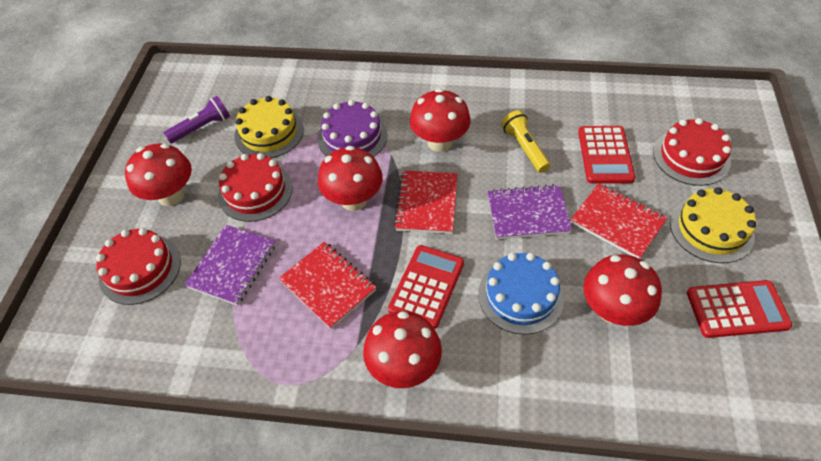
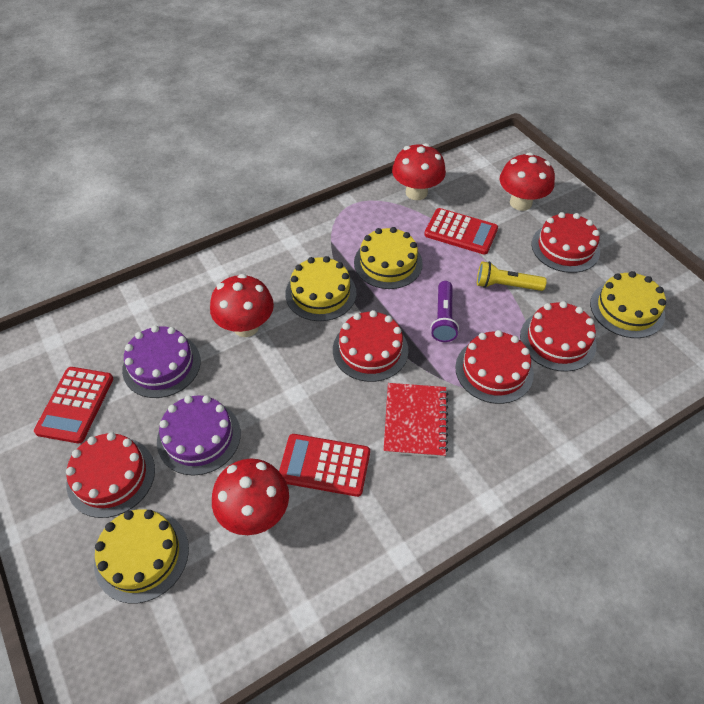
blue cake: [478,253,564,335] = 1 -> none = 0
purple cake: [318,100,387,157] = 1 -> [122,325,201,398] [157,395,241,476] = 2
purple notebook: [184,225,276,306] [488,184,572,240] = 2 -> none = 0
red cake: [96,228,181,305] [218,153,293,222] [653,118,731,186] = 3 -> [66,432,155,518] [333,310,408,382] [455,330,534,404] [520,301,597,372] [532,212,600,273] = 5
red mushroom: [125,143,192,206] [318,146,383,211] [363,311,442,388] [410,88,471,152] [583,254,662,326] = 5 -> [210,274,274,337] [212,459,289,535] [392,143,446,200] [500,152,555,211] = 4
red notebook: [279,242,376,329] [394,170,457,234] [570,183,667,259] = 3 -> [384,383,448,457] = 1
yellow cake: [234,96,304,158] [670,187,756,263] = 2 -> [94,509,189,604] [285,256,356,321] [354,227,423,289] [590,271,666,338] = 4

